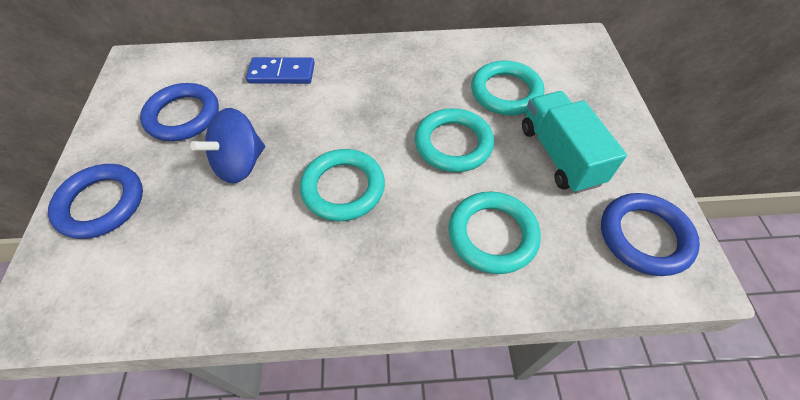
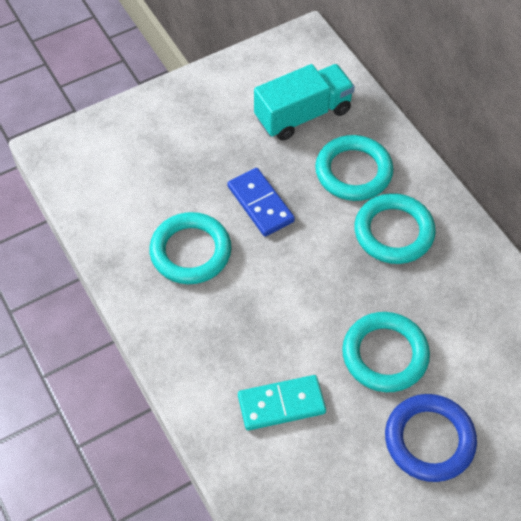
blue ring: [48,164,143,239] [140,83,219,141] [601,193,700,276] = 3 -> [385,394,477,482] = 1
blue spinning top: [190,108,265,184] = 1 -> none = 0
turquoise domino: none = 0 -> [238,375,326,431] = 1

